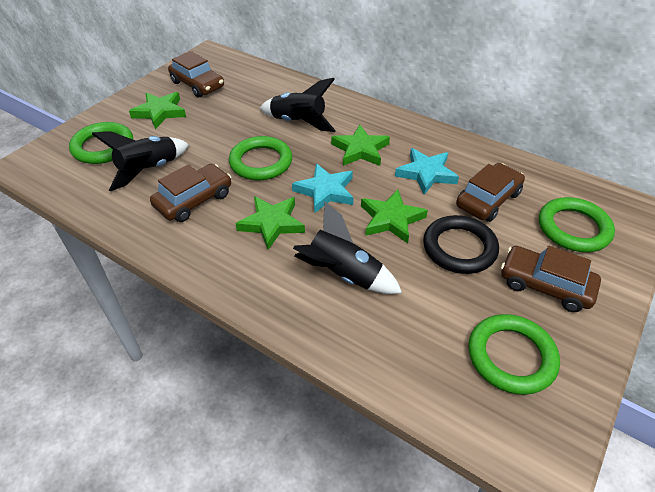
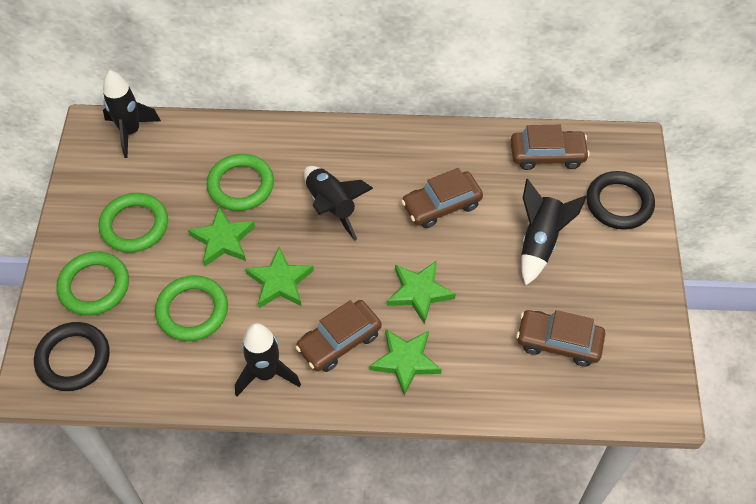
black ring: [423,215,499,274] = 1 -> [34,322,110,391] [586,171,655,230] = 2
black rocket: [92,132,189,191] [260,78,336,132] [293,202,402,294] = 3 -> [103,70,161,158] [235,323,301,396] [304,166,373,240] [521,179,587,285] = 4
turquoise star: [292,163,354,213] [395,148,459,195] = 2 -> none = 0

